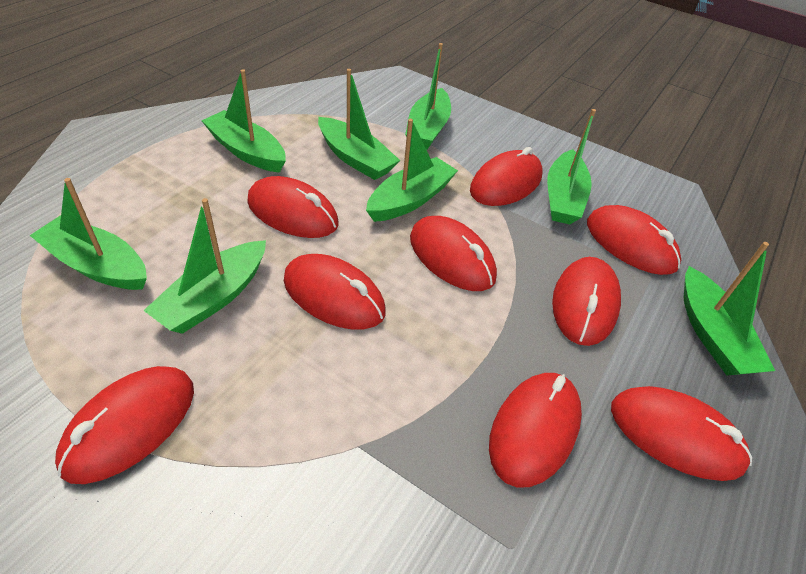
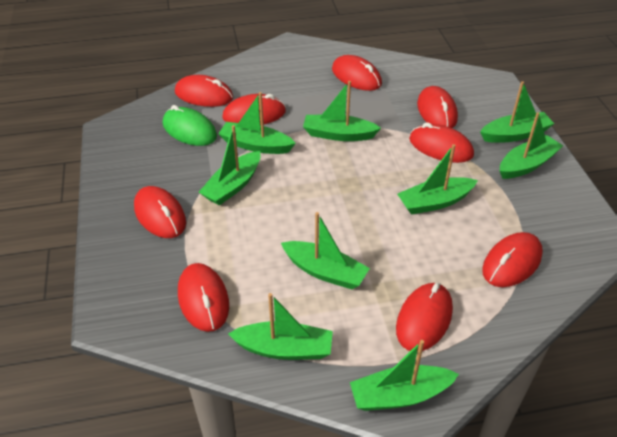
green boat: [29,178,147,290] [143,198,266,334] [201,69,286,173] [318,69,400,180] [366,119,458,222] [405,43,451,150] [547,109,596,224] [684,242,775,375] = 8 -> [199,125,261,206] [218,92,296,154] [228,293,333,360] [281,212,370,289] [303,81,381,141] [350,340,459,411] [397,144,478,215] [480,81,554,143] [500,112,563,179] = 9
green mouse: none = 0 -> [163,105,217,146] = 1

